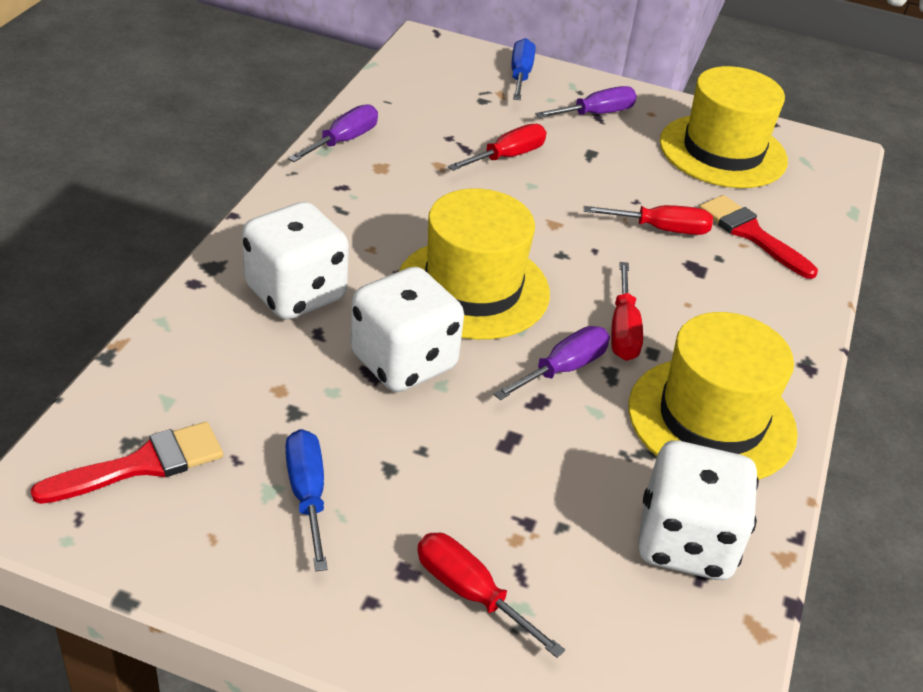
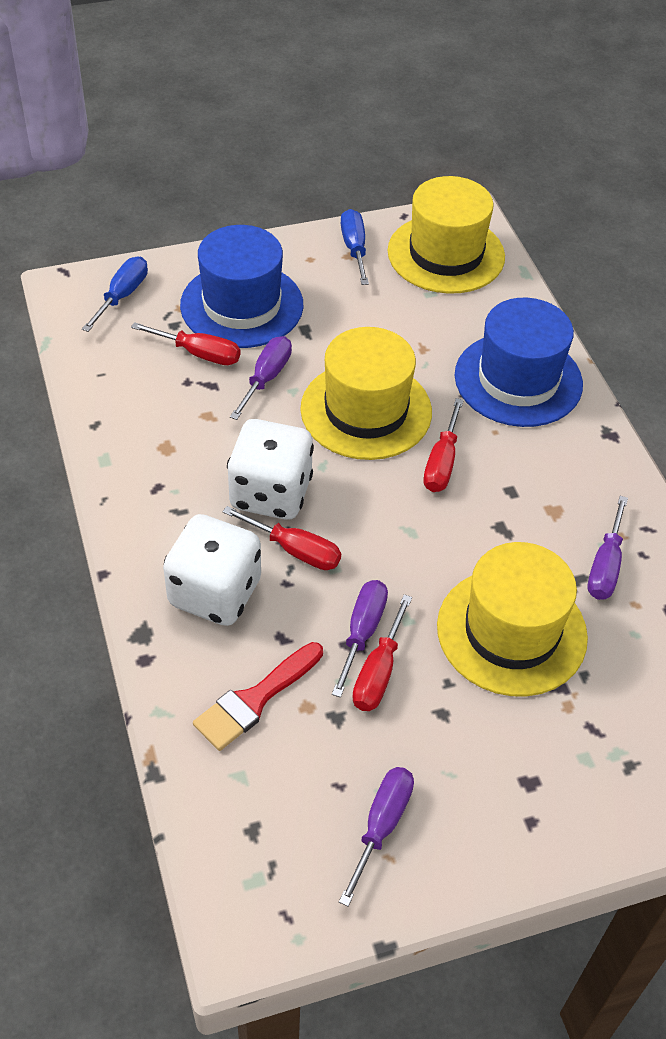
blue hat: none = 0 -> [180,225,303,348] [455,298,583,427] = 2
purple screwdriver: [288,104,378,162] [493,326,610,400] [535,86,637,118] = 3 -> [230,336,292,420] [332,580,388,697] [339,767,414,906] [588,496,628,600] = 4
red brush: [30,422,223,504] [699,195,818,279] = 2 -> [193,642,323,751] = 1
white dice: [242,202,349,320] [350,267,464,392] [638,440,759,580] = 3 -> [163,514,261,626] [227,419,314,520] = 2

